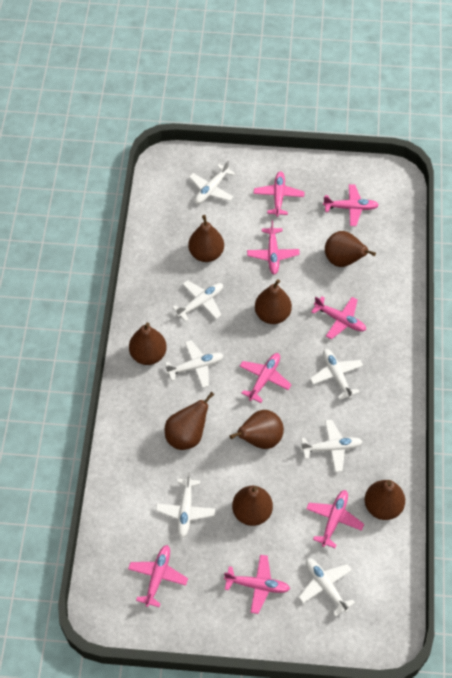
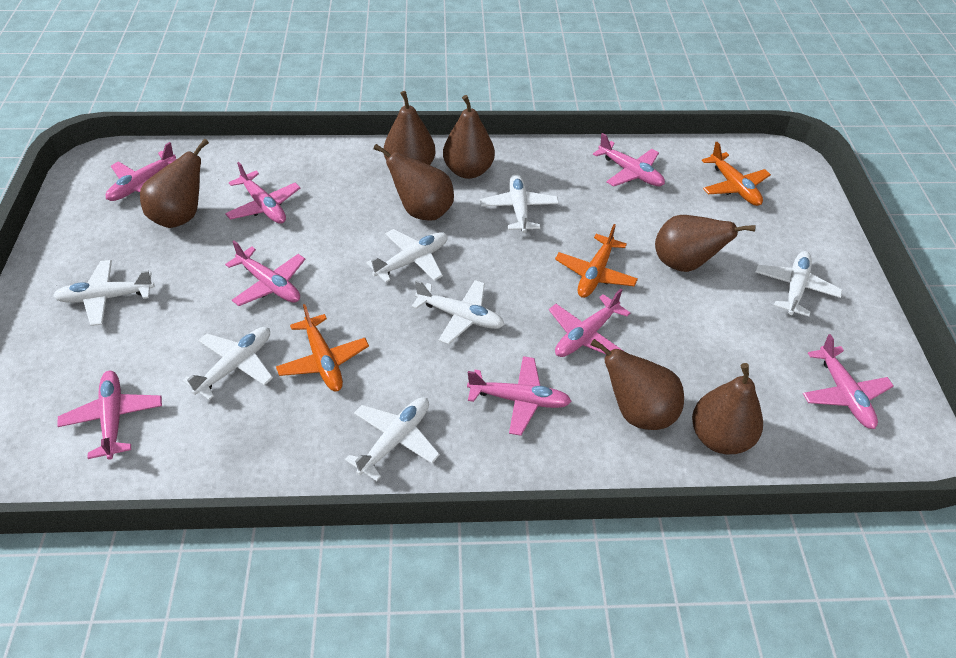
brown pear: [129,323,167,365] [165,392,215,450] [188,215,224,262] [230,410,284,449] [232,486,273,526] [255,279,292,324] [325,231,376,267] [365,480,405,520] = 8 -> [140,139,209,228] [374,144,454,221] [384,91,436,165] [443,95,495,179] [590,339,684,430] [655,215,756,272] [692,363,763,454] = 7
orange plane: none = 0 -> [276,304,369,391] [555,224,638,298] [702,142,771,206] = 3

